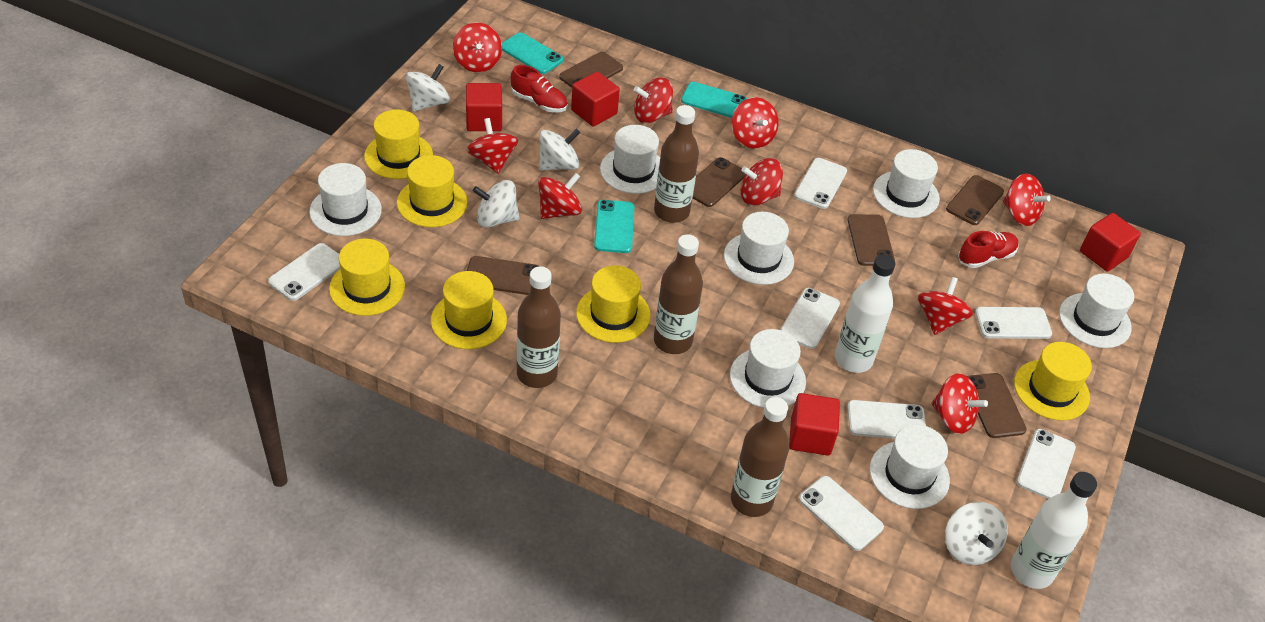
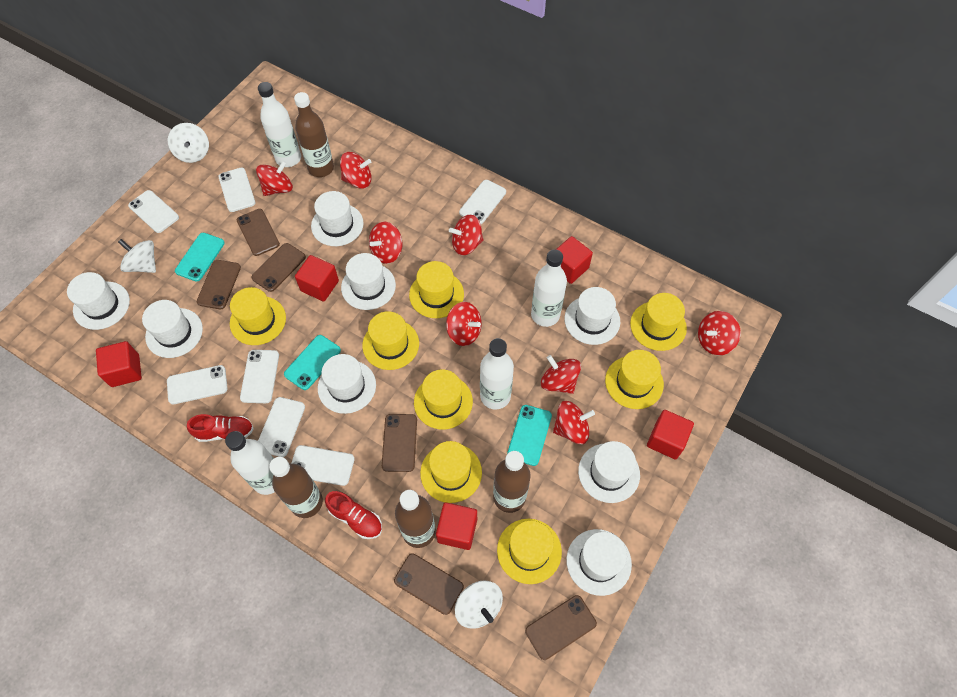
red cube: [466,83,502,131] [571,72,620,127] [789,393,840,455] [1080,213,1141,272] = 4 -> [96,341,142,387] [295,255,339,301] [436,503,477,550] [556,236,593,284] [647,410,694,459] = 5
red spinning top: [453,22,502,72] [467,118,518,174] [538,173,582,219] [634,77,673,123] [732,97,779,149] [741,158,783,206] [918,277,973,335] [931,373,988,434] [1003,174,1051,226] = 9 -> [256,161,293,196] [340,152,372,189] [369,221,402,264] [446,302,482,346] [449,215,484,255] [541,355,581,394] [553,401,595,444] [698,311,741,356] = 8
white bottle: [835,254,895,373] [1011,472,1097,589] = 2 -> [225,431,275,495] [258,82,301,167] [480,338,514,410] [531,249,567,327] = 4
white hat: [309,163,382,236] [600,125,660,194] [724,212,794,285] [730,329,806,408] [870,425,950,509] [873,149,940,218] [1059,274,1134,348] = 7 -> [67,272,130,330] [142,300,203,358] [311,191,364,246] [318,354,376,414] [341,253,396,310] [564,287,620,345] [566,529,632,596] [578,441,640,503] = 8
white spinning top: [405,64,450,111] [473,180,519,228] [539,129,580,170] [945,502,1008,565] = 4 -> [118,239,156,273] [168,123,209,163] [455,580,503,629] = 3
yellow hat: [329,239,405,316] [364,109,433,179] [397,155,468,227] [431,271,507,349] [576,265,651,343] [1014,342,1092,421] = 6 -> [230,287,286,345] [362,311,419,370] [409,261,464,318] [414,369,473,429] [420,441,482,503] [497,519,562,584] [605,350,664,409] [630,293,687,351] = 8

